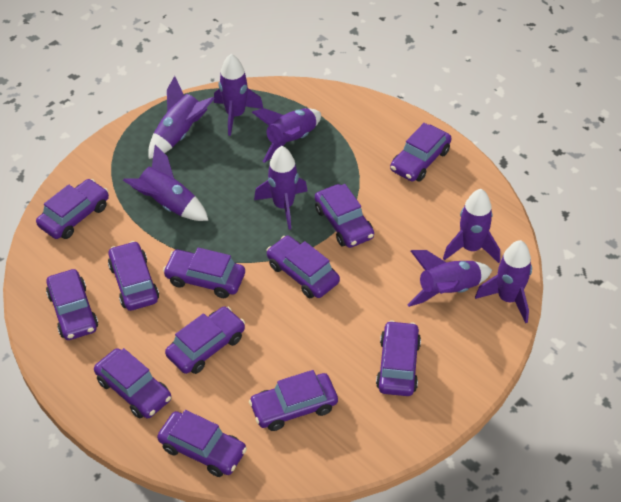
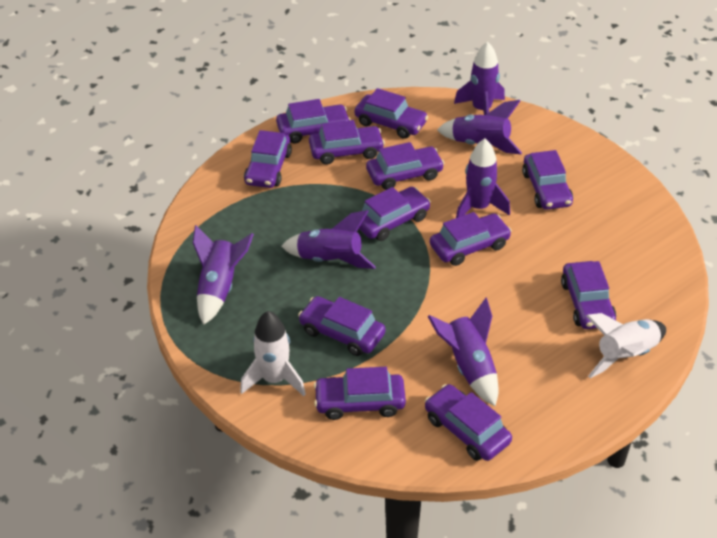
purple rocket: [123,145,209,221] [148,76,215,159] [214,54,264,136] [252,108,321,163] [254,146,307,230] [407,250,492,307] [443,189,500,263] [475,240,532,324] = 8 -> [193,225,254,325] [281,210,376,269] [428,298,498,406] [437,100,522,154] [454,42,505,115] [456,139,510,218] = 6
white rocket: none = 0 -> [240,311,306,396] [586,313,666,378] = 2

